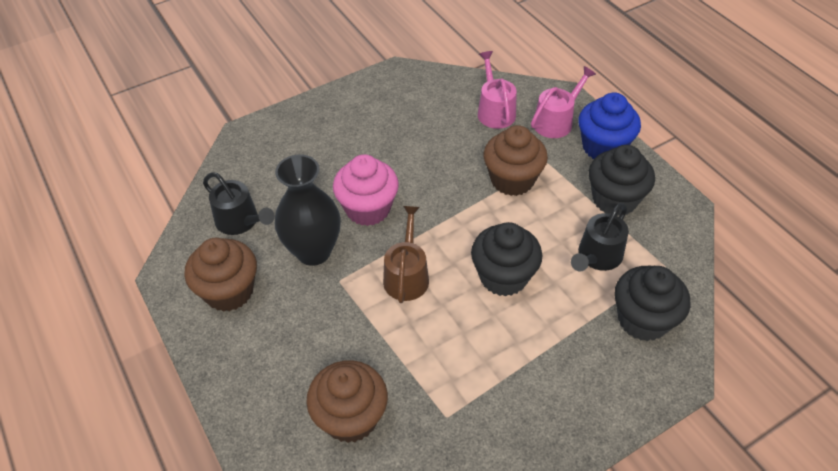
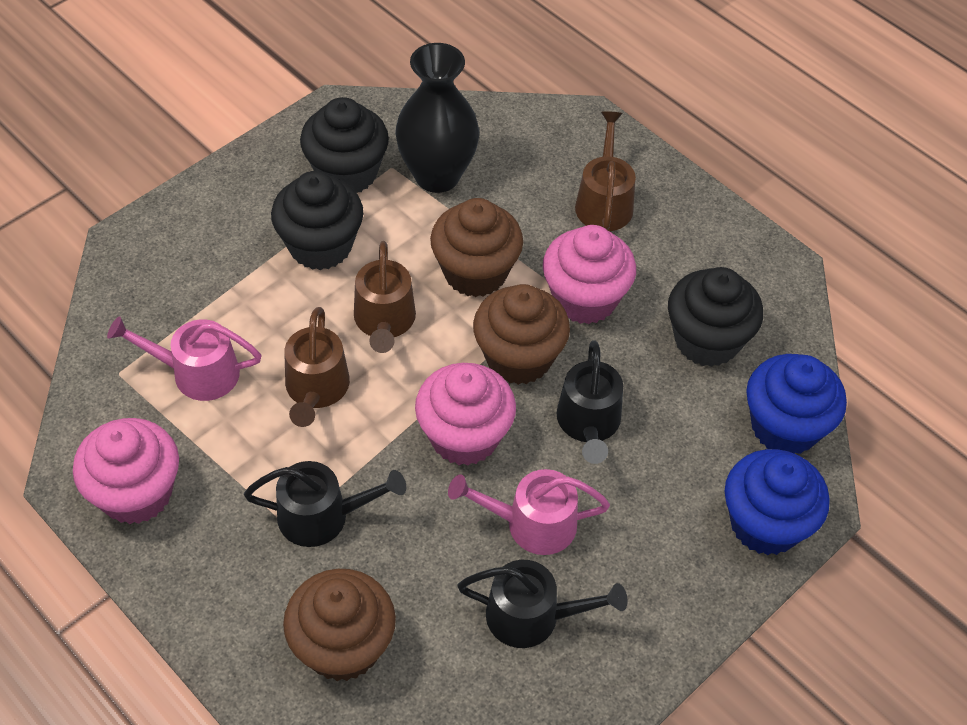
black watering can: [203,172,275,235] [571,203,629,272] = 2 -> [244,461,406,547] [457,560,628,648] [556,340,623,464] = 3
blue cupcake: [579,92,641,159] = 1 -> [725,449,830,555] [746,354,847,454] = 2
brown watering can: [383,206,429,303] = 1 -> [284,307,350,427] [354,241,416,353] [575,111,636,231] = 3
pink cupcake: [333,154,399,226] = 1 -> [73,418,179,524] [415,363,516,466] [543,225,636,324] = 3

